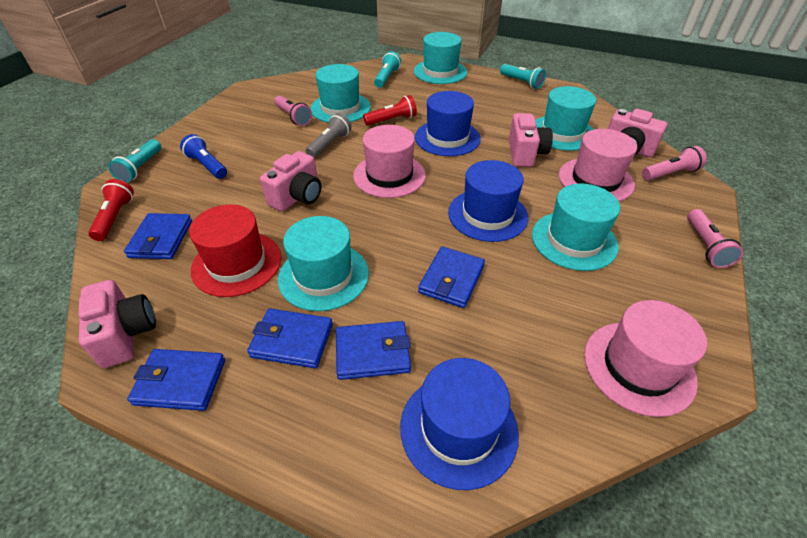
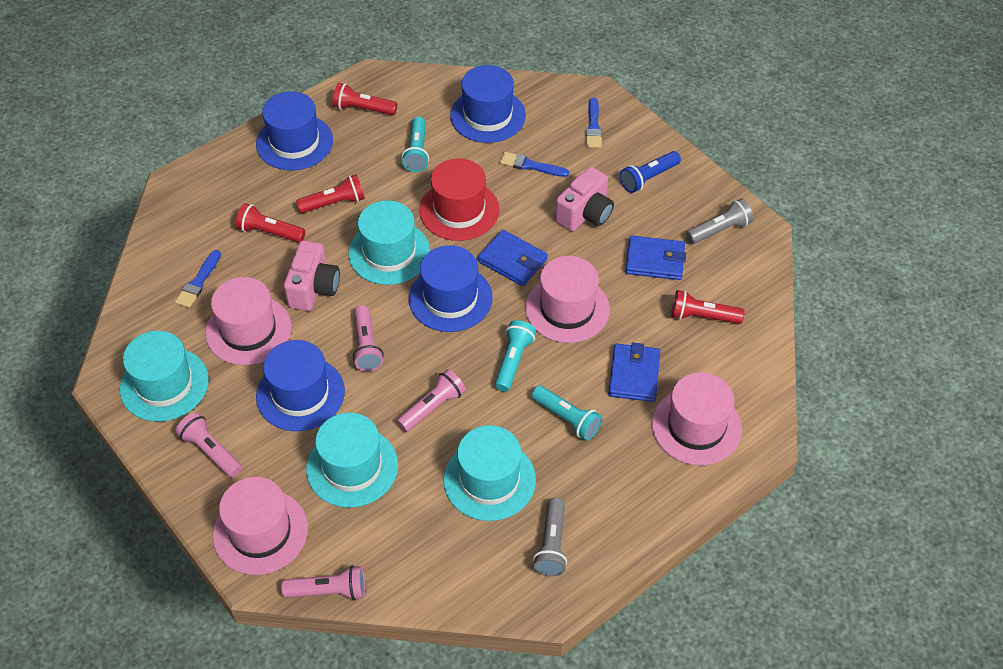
blue brush: none = 0 -> [175,250,221,308] [500,152,569,177] [586,98,602,148] = 3
blue hat: [400,358,519,490] [415,91,481,156] [448,160,528,242] = 3 -> [256,91,333,170] [256,340,345,431] [409,245,493,332] [450,65,526,143] = 4
blue wallet: [124,213,192,259] [127,349,225,411] [247,308,333,368] [336,321,411,380] [418,247,485,308] = 5 -> [478,230,548,286] [608,342,660,402] [625,236,686,280] = 3
grey flashlight: [306,113,352,158] = 1 -> [533,498,567,577] [686,198,753,244] = 2
pink camera: [78,280,156,368] [260,151,321,211] [509,113,553,167] [608,109,668,157] = 4 -> [284,241,340,311] [555,167,614,231] = 2
pink flashlight: [274,95,312,126] [642,146,707,180] [687,209,744,268] = 3 -> [176,412,242,478] [281,565,365,601] [353,305,383,371] [397,369,466,432] = 4
pink hat: [353,125,426,198] [559,129,637,202] [584,300,707,417] = 3 -> [205,277,292,365] [213,477,308,575] [525,256,610,343] [652,372,742,465] = 4
red flashlight: [88,179,134,241] [363,95,417,126] = 2 -> [236,203,305,243] [296,174,365,213] [333,83,397,115] [671,290,745,324] = 4
turquoise hat: [278,216,369,311] [310,64,371,123] [414,32,468,84] [532,183,620,271] [535,86,596,151] = 5 -> [120,331,209,421] [306,413,398,508] [348,200,430,285] [443,425,536,521] = 4

